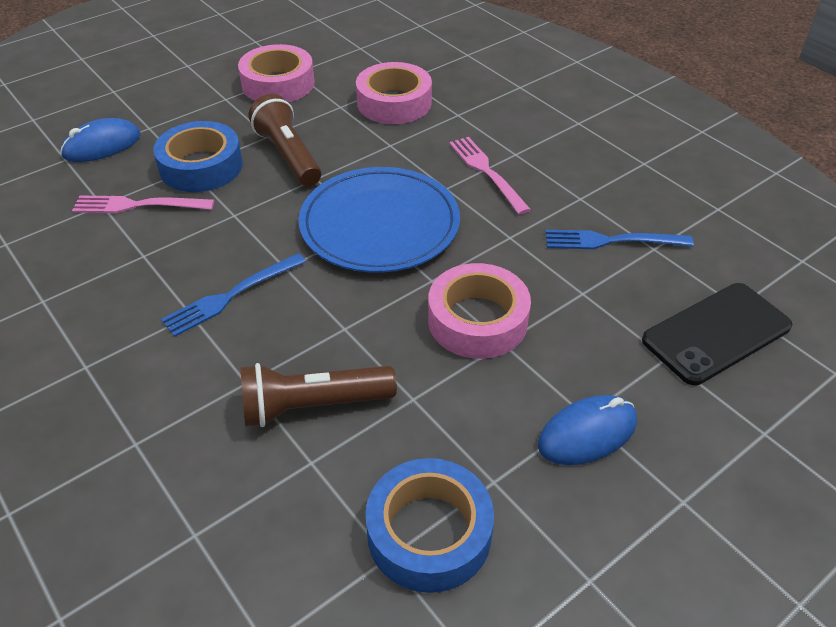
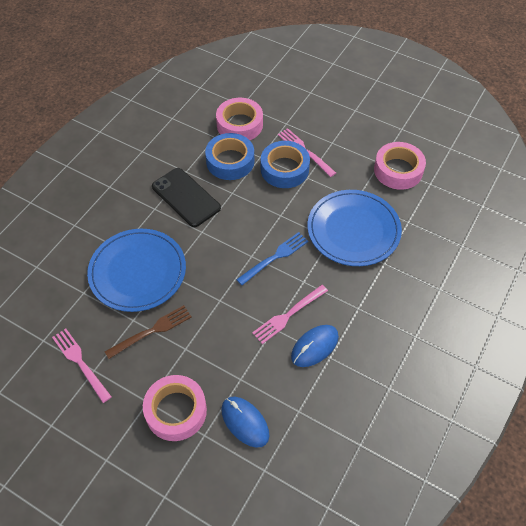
blue fork: [161,253,306,337] [545,230,694,249] = 2 -> [236,232,308,285] = 1
blue plate: [299,167,460,273] = 1 -> [87,229,186,312] [308,190,402,266] = 2
brown flashlight: [240,363,397,427] [249,94,321,186] = 2 -> none = 0
brown fork: none = 0 -> [105,305,192,359] = 1
pink fork: [72,195,214,213] [449,137,531,215] = 2 -> [52,329,112,403] [252,285,328,344] [278,128,336,177] = 3

